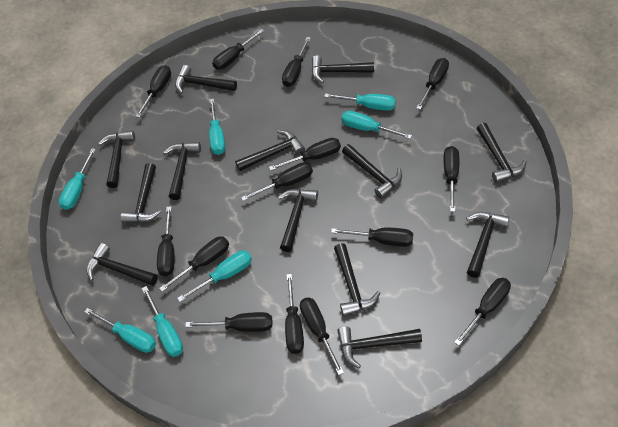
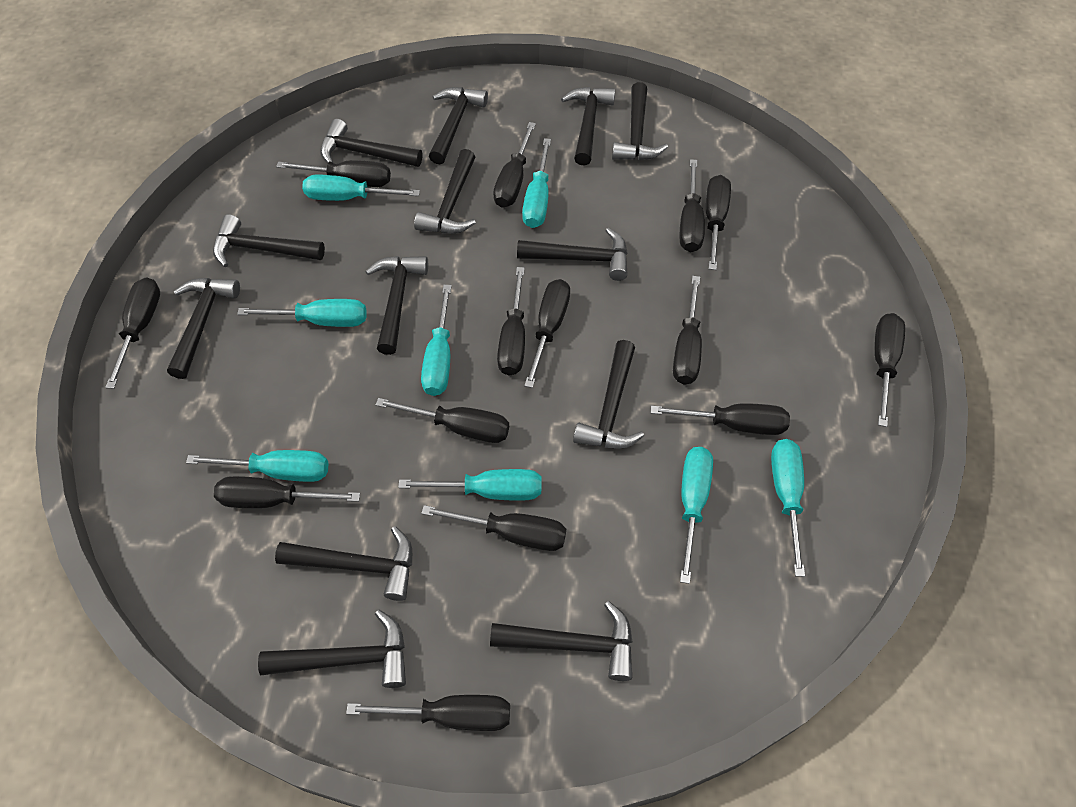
turquoise screwdriver: [58,148,96,210] [84,308,156,353] [142,286,183,357] [177,250,252,302] [209,99,225,155] [324,93,396,111] [341,111,412,139] = 7 -> [186,450,328,482] [237,299,366,327] [302,175,420,201] [398,469,541,501] [421,285,452,396] [522,138,551,228] [680,447,713,584] [771,439,805,577] = 8

